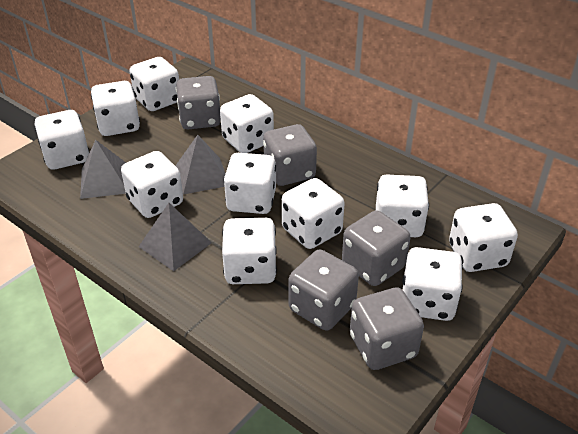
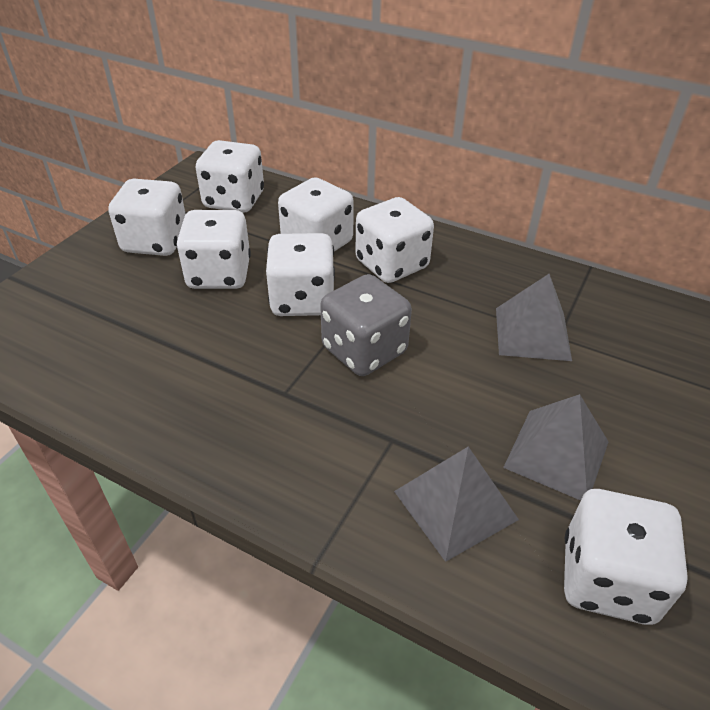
grey dice: [176,76,221,129] [263,124,317,186] [289,249,359,330] [342,210,410,286] [350,287,424,370] = 5 -> [320,274,412,376] = 1
white dice: [34,110,89,170] [91,81,140,136] [121,151,183,218] [130,57,179,111] [220,94,274,153] [222,218,277,284] [224,153,276,214] [282,178,345,249] [376,175,429,237] [402,247,463,321] [449,203,518,272] = 11 -> [108,179,186,256] [176,210,251,289] [196,140,264,213] [266,233,335,316] [278,177,354,251] [355,197,434,283] [564,489,688,625] = 7

